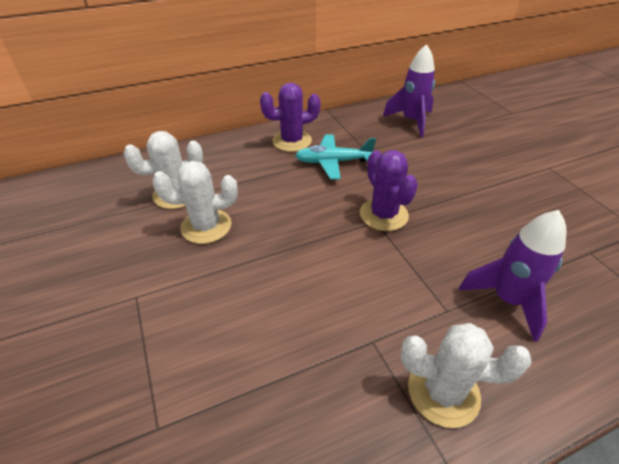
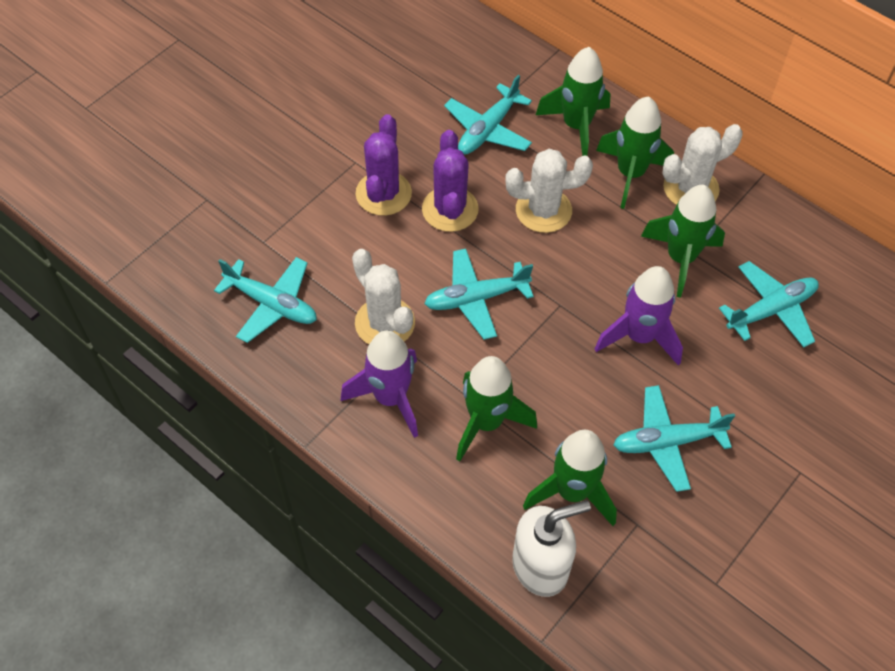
green rocket: none = 0 -> [456,356,537,461] [523,430,617,526] [536,47,611,156] [596,96,674,209] [641,185,725,297] = 5
turquoise plane: [295,134,376,180] = 1 -> [214,257,317,343] [424,248,534,340] [444,75,532,154] [613,385,735,492] [719,261,819,347] = 5
white soap dispenser: none = 0 -> [512,500,591,597] = 1

